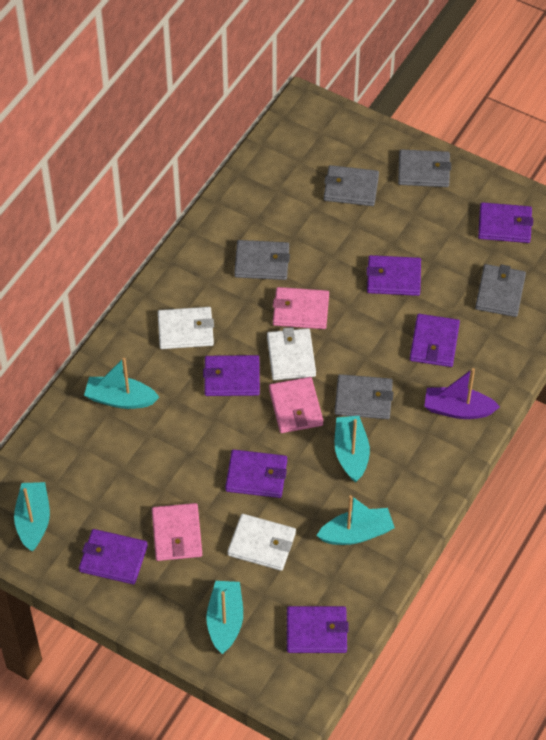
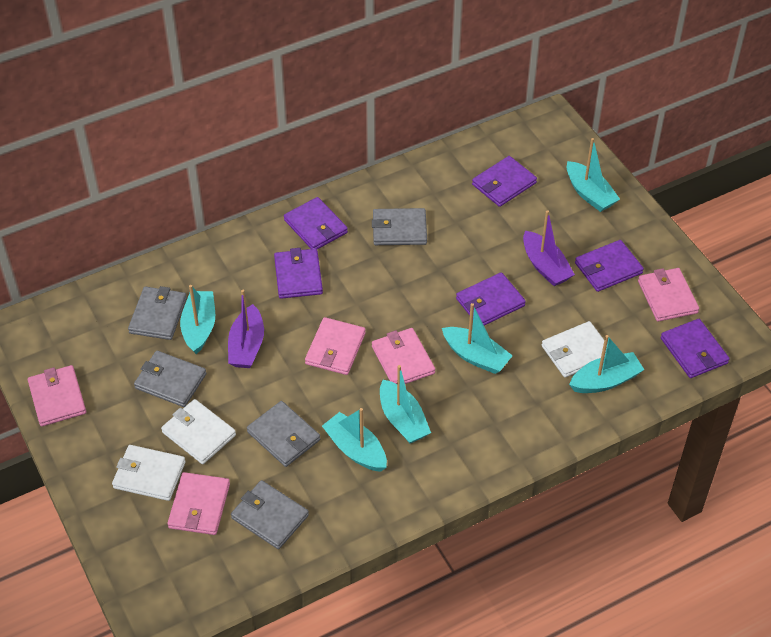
pink wallet: [152,503,202,561] [269,377,323,433] [273,287,329,329] = 3 -> [28,365,86,426] [167,472,230,535] [305,317,366,375] [372,328,435,384] [638,268,699,322] = 5
purple boat: [424,368,500,419] = 1 -> [228,290,264,368] [523,210,575,286] = 2
purple wallet: [79,529,148,584] [203,355,260,396] [225,449,287,498] [287,606,349,653] [366,255,421,296] [410,314,460,367] [478,202,533,243] = 7 -> [274,248,323,299] [284,197,348,249] [456,272,526,326] [472,156,537,207] [575,240,644,292] [661,319,730,378] = 6
turquoise boat: [14,482,50,552] [84,358,159,409] [206,581,243,654] [316,495,395,545] [334,416,370,483] = 5 -> [180,285,215,354] [322,408,387,472] [380,365,431,443] [442,303,513,374] [567,138,620,212] [569,335,644,393] = 6

